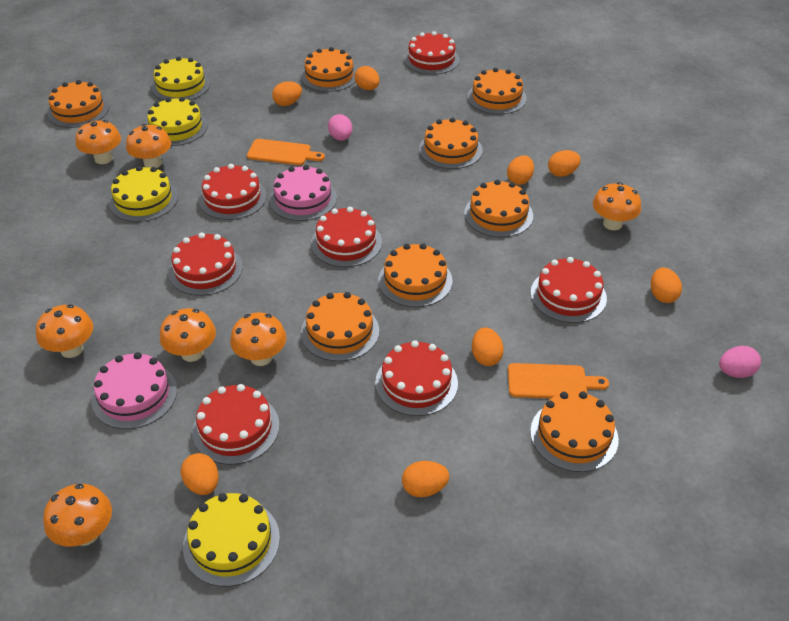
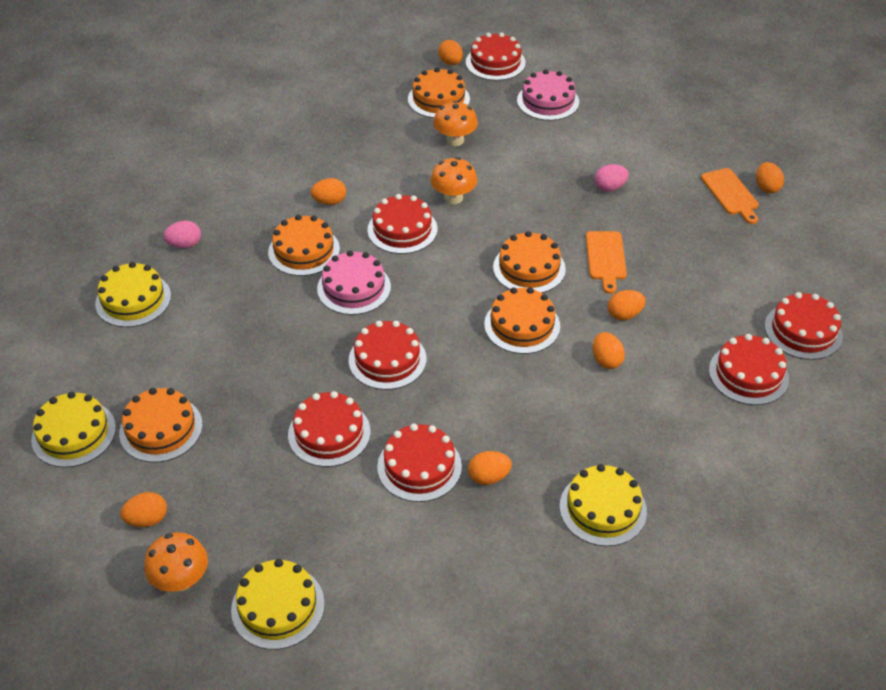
orange cake: [47,80,109,128] [301,47,357,92] [301,292,379,361] [378,243,453,307] [419,118,483,169] [464,180,533,237] [467,68,527,114] [530,391,619,472] = 8 -> [119,388,203,462] [268,215,340,276] [408,67,470,118] [484,287,560,354] [493,231,566,293] = 5
orange egg: [181,453,218,495] [272,81,302,106] [355,66,380,90] [402,461,449,497] [472,327,504,366] [507,155,534,185] [548,150,581,177] [651,268,682,303] = 8 -> [120,492,167,527] [311,178,346,205] [438,40,463,65] [468,451,512,485] [593,332,625,369] [608,290,646,320] [756,162,784,193] = 7
orange mushroom: [36,304,93,358] [43,484,112,547] [76,120,121,164] [126,124,171,168] [160,308,216,362] [230,313,286,366] [593,182,641,230] = 7 -> [144,532,208,592] [431,157,477,204] [433,101,478,146] = 3

